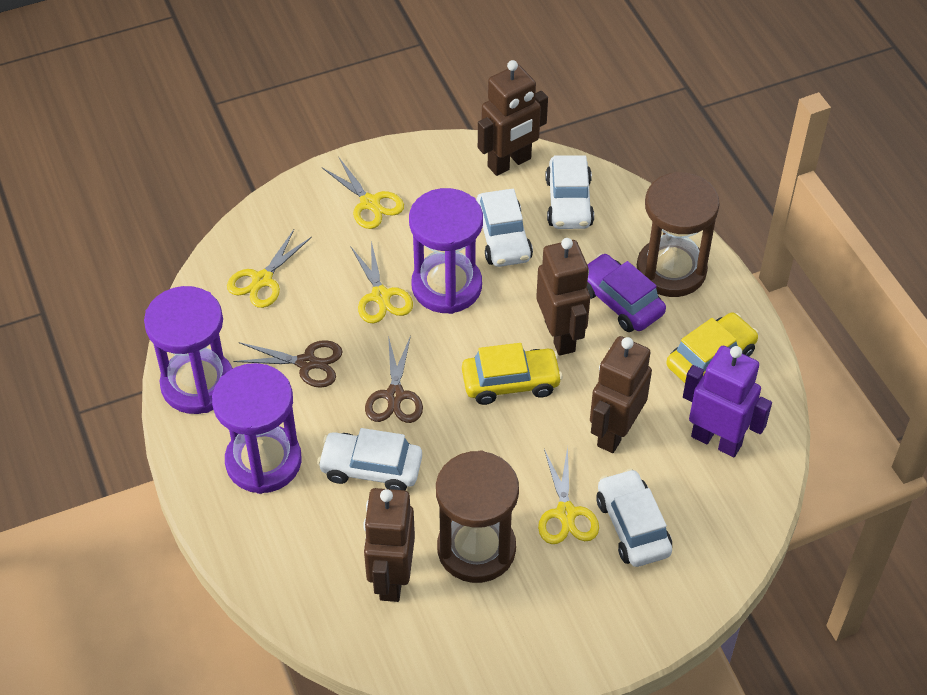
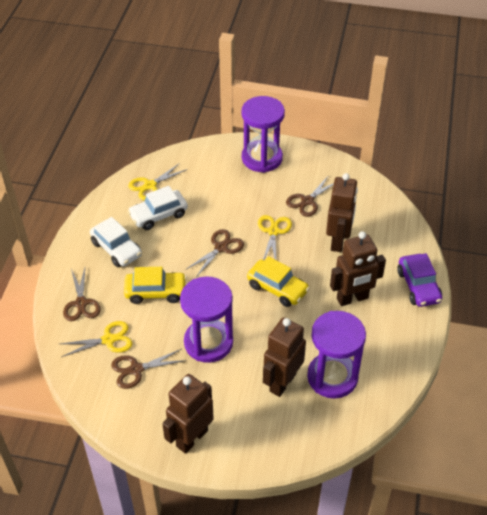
brown hourglass: [436,450,519,583] [637,172,720,297] = 2 -> none = 0
brown scissors: [233,340,343,388] [365,336,423,423] = 2 -> [63,268,101,321] [111,349,186,389] [186,229,244,277] [286,175,334,217] = 4
purple robot: [683,346,772,457] = 1 -> none = 0
white car: [317,428,422,490] [476,189,533,267] [545,155,594,229] [596,469,672,567] = 4 -> [90,217,142,267] [128,186,188,230] = 2
yellow scissors: [227,230,312,308] [322,158,404,229] [350,241,413,323] [538,447,599,544] = 4 -> [60,321,133,357] [128,163,188,200] [258,215,292,260] = 3

